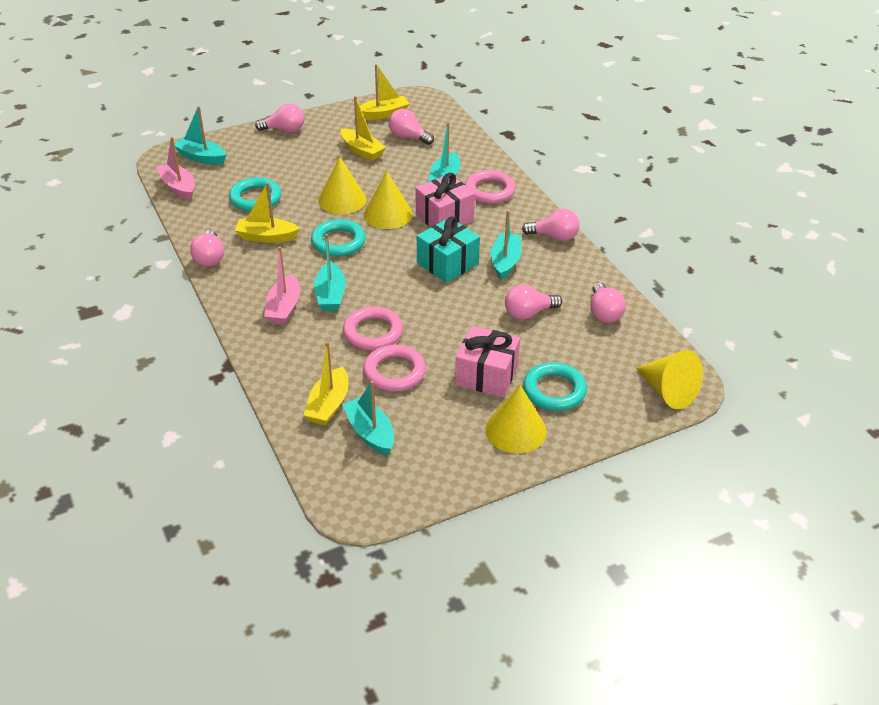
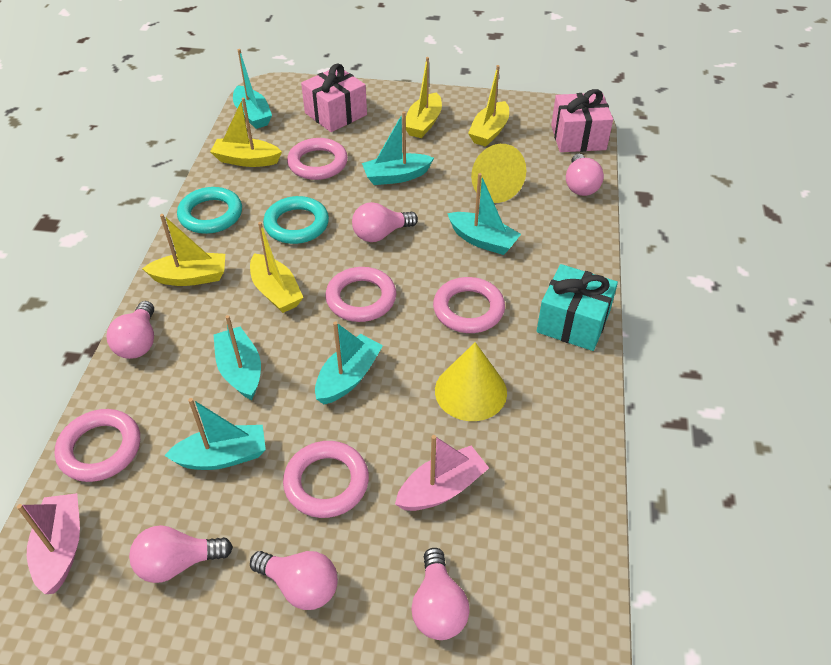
pink ring: [343,306,403,351] [363,345,426,392] [465,170,516,204] = 3 -> [55,409,140,482] [283,441,369,518] [287,138,348,180] [325,267,396,322] [433,277,505,333] = 5
turquoise boat: [175,106,226,165] [314,234,346,311] [342,381,394,455] [428,122,460,182] [490,211,522,280] = 5 -> [164,398,266,470] [214,315,261,400] [233,49,272,129] [315,321,383,404] [362,111,434,185] [447,173,521,255] = 6
turquoise ring: [229,177,281,212] [311,219,366,257] [523,362,587,411] = 3 -> [177,187,242,234] [263,196,329,244] = 2
yellow boat: [235,182,300,243] [304,341,348,426] [341,96,386,161] [360,64,410,120] = 4 -> [142,214,225,286] [210,98,282,167] [250,222,303,313] [406,57,442,138] [468,65,509,147] = 5
yellow cone: [318,157,367,214] [364,171,412,229] [485,385,547,454] [636,350,703,409] = 4 -> [435,342,507,421] [471,144,526,203] = 2

